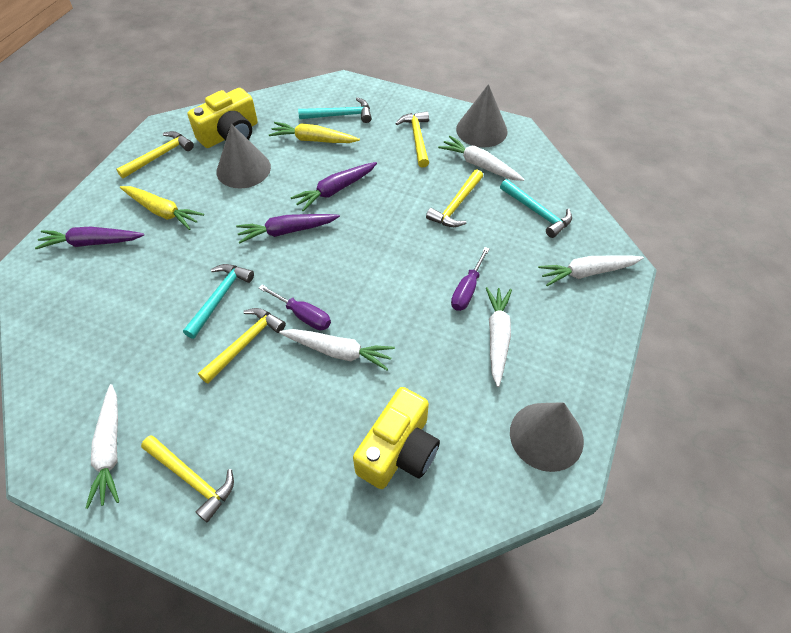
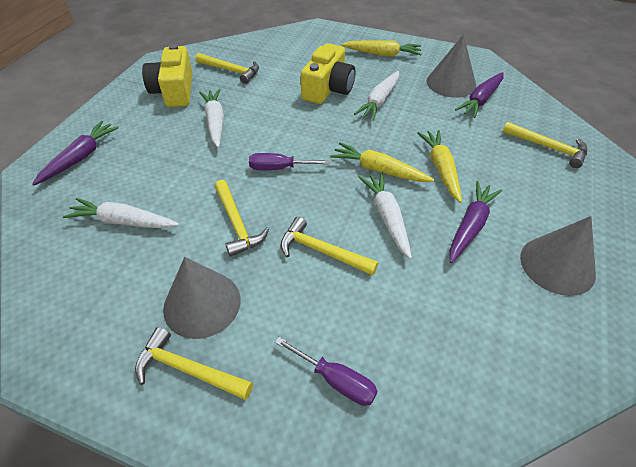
turquoise hammer: [183,264,254,339] [298,98,372,123] [500,179,572,238] = 3 -> none = 0
white carrot: [86,384,119,509] [279,329,395,370] [438,136,525,181] [486,287,512,387] [538,255,644,286] = 5 -> [63,198,179,228] [199,89,224,148] [354,71,399,121] [358,172,412,259] = 4
yellow carrot: [120,186,204,230] [269,122,360,143] = 2 -> [330,142,434,182] [341,40,421,57] [417,130,462,203] = 3

